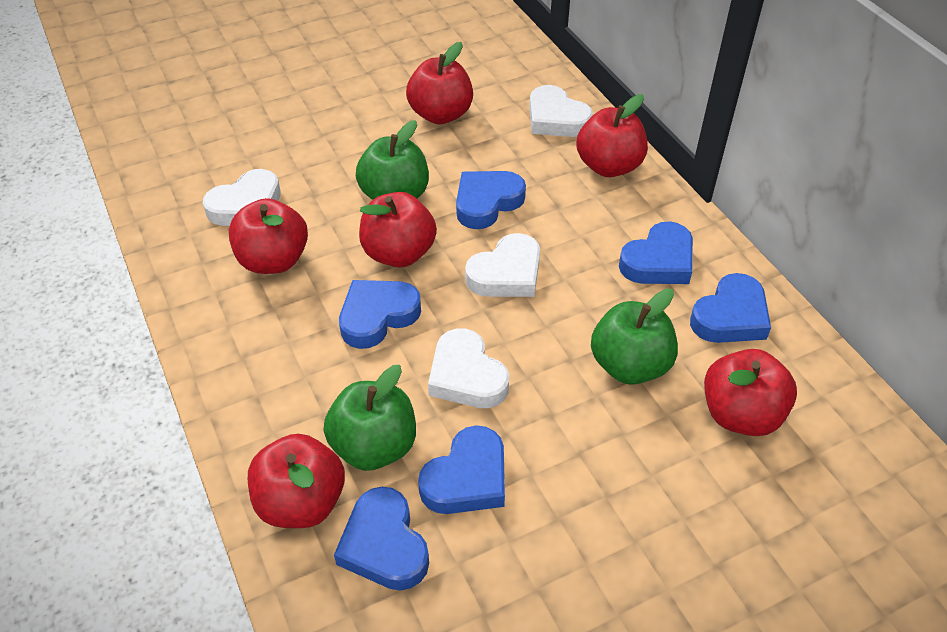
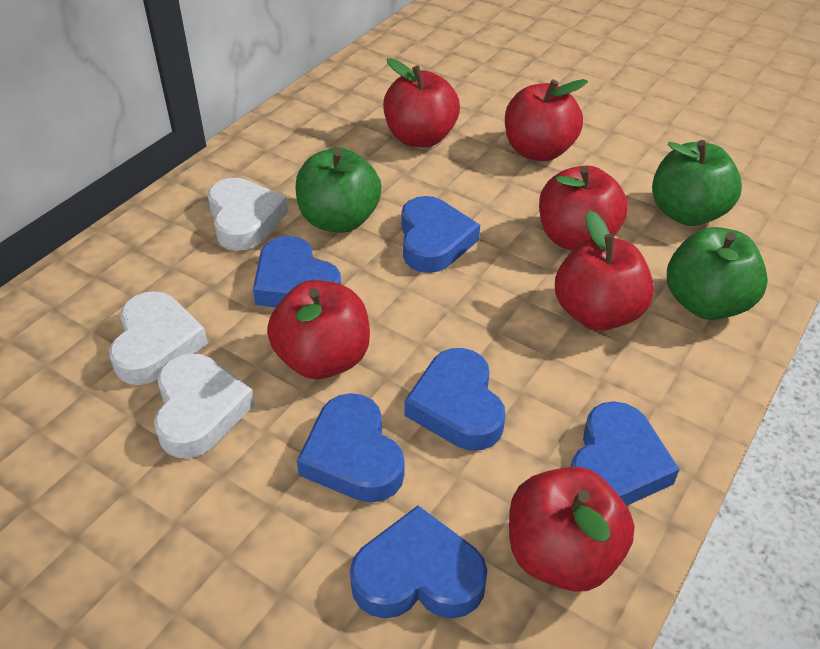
white heart: [203,169,281,226] [428,328,509,408] [465,233,540,297] [529,85,593,137] = 4 -> [109,291,208,385] [154,353,255,458] [208,178,288,250] = 3

